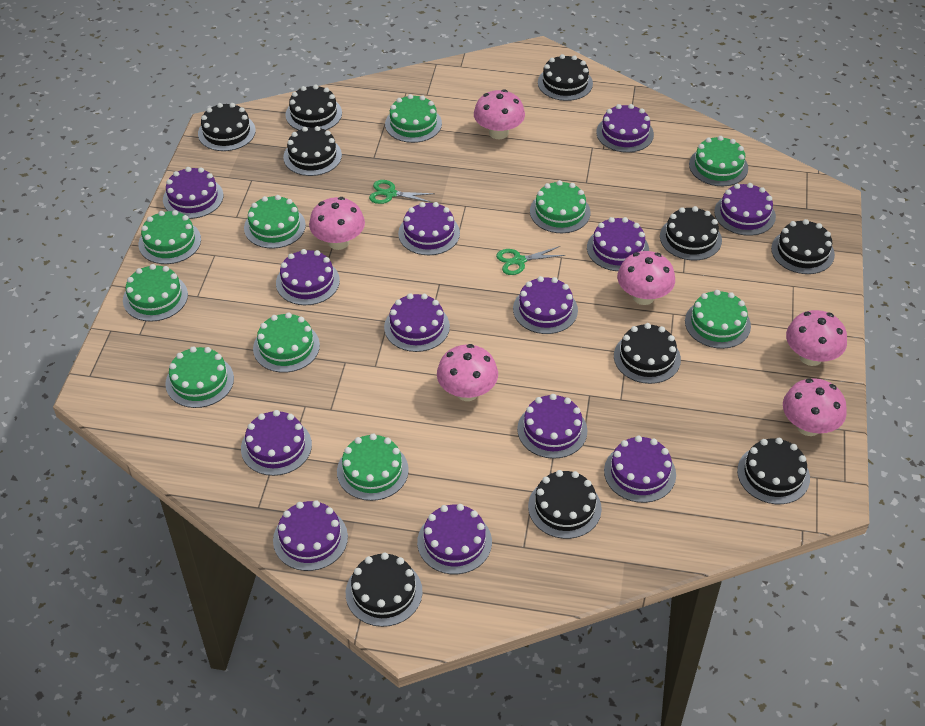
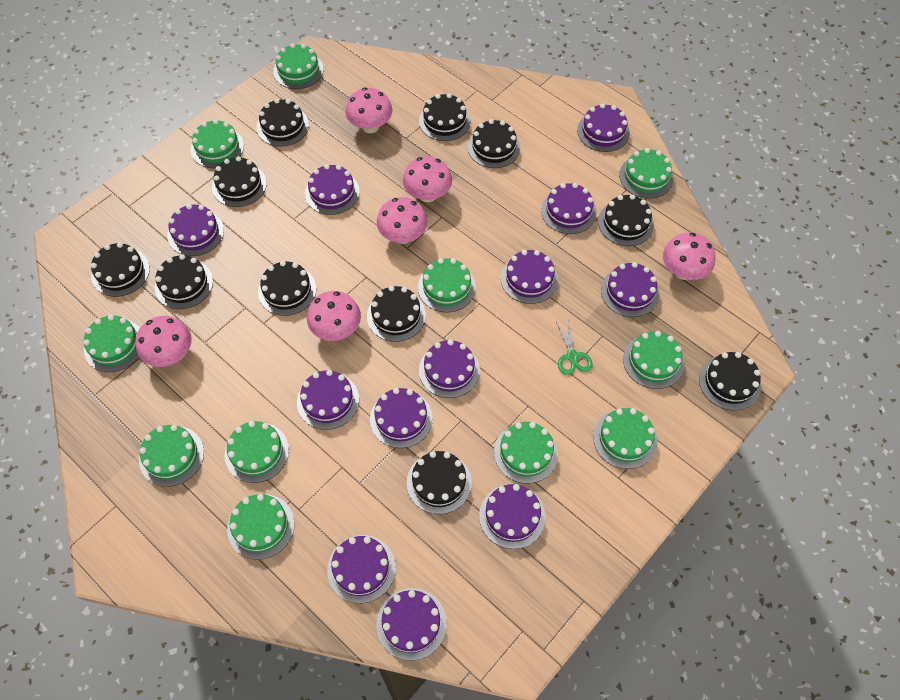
black cake: [198,103,256,151] [283,126,342,176] [285,84,342,130] [346,552,423,627] [528,470,602,539] [538,54,593,101] [614,323,681,384] [660,206,722,260] [737,438,810,504] [771,219,835,274] = 10 -> [91,242,150,297] [155,254,213,309] [212,156,267,207] [257,99,309,147] [258,261,316,316] [367,286,426,342] [407,451,472,514] [419,93,471,141] [468,119,520,168] [598,194,654,246] [699,352,761,410] = 11
green cake: [123,264,188,322] [139,210,201,264] [165,346,234,408] [244,195,306,249] [253,312,320,373] [337,434,409,501] [385,94,442,143] [530,180,590,233] [685,290,751,349] [689,136,748,186] = 10 -> [83,315,140,372] [139,425,204,487] [191,119,244,169] [225,421,289,483] [227,494,294,560] [273,44,324,89] [418,258,476,313] [494,422,558,484] [593,408,657,469] [619,148,674,199] [623,331,684,389] = 11
green scissors: [369,180,435,204] [496,246,565,275] = 2 -> [556,321,593,375] = 1
purple cake: [163,167,223,219] [241,410,312,476] [273,500,348,571] [276,249,340,305] [384,294,450,352] [398,202,460,255] [417,504,492,574] [513,276,578,334] [517,394,587,459] [587,217,649,271] [596,104,654,153] [604,436,676,503] [714,183,776,236] = 13 -> [167,204,224,256] [297,370,359,430] [305,164,360,215] [327,535,396,603] [370,388,433,448] [376,588,447,661] [419,339,480,398] [479,484,546,549] [501,250,558,304] [541,183,596,234] [577,103,630,152] [601,262,659,317] = 12

